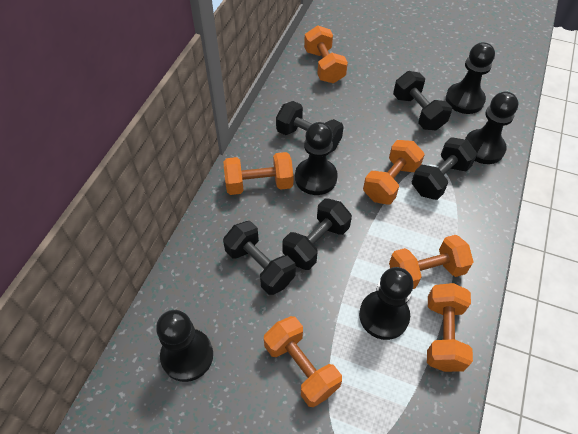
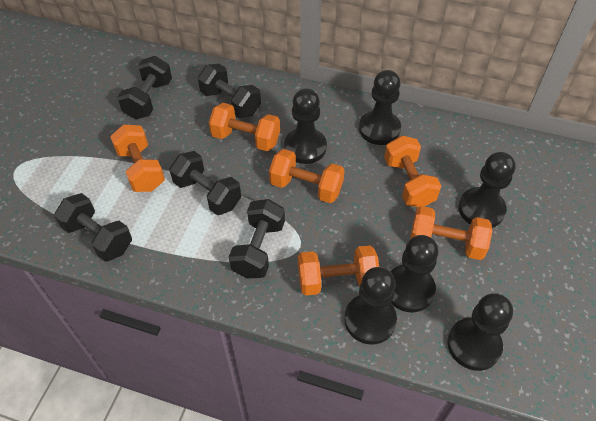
black pawn: [156,310,213,382] [295,122,338,195] [359,267,414,340] [446,42,495,114] [465,92,519,164] = 5 -> [284,88,327,164] [344,267,397,345] [359,70,401,145] [390,235,439,312] [447,293,513,371] [458,152,516,228] = 6

